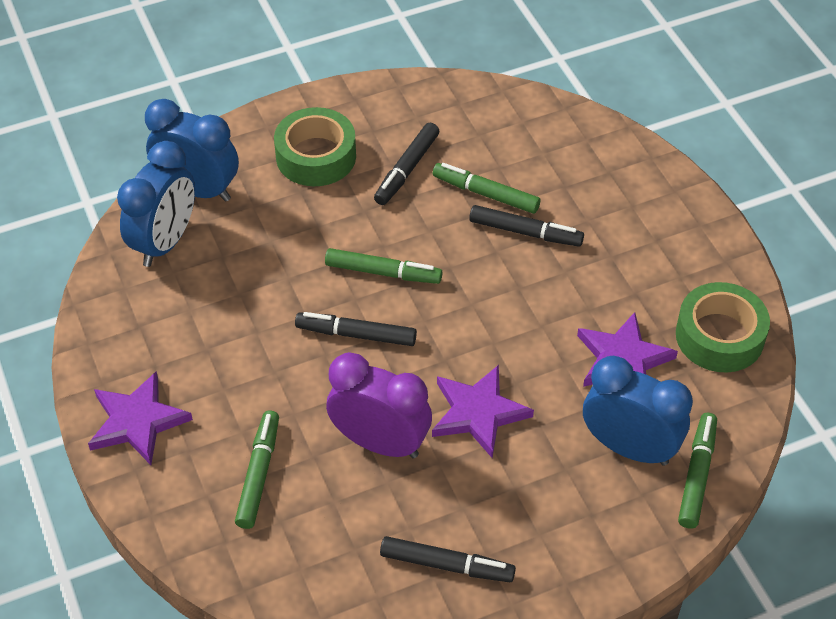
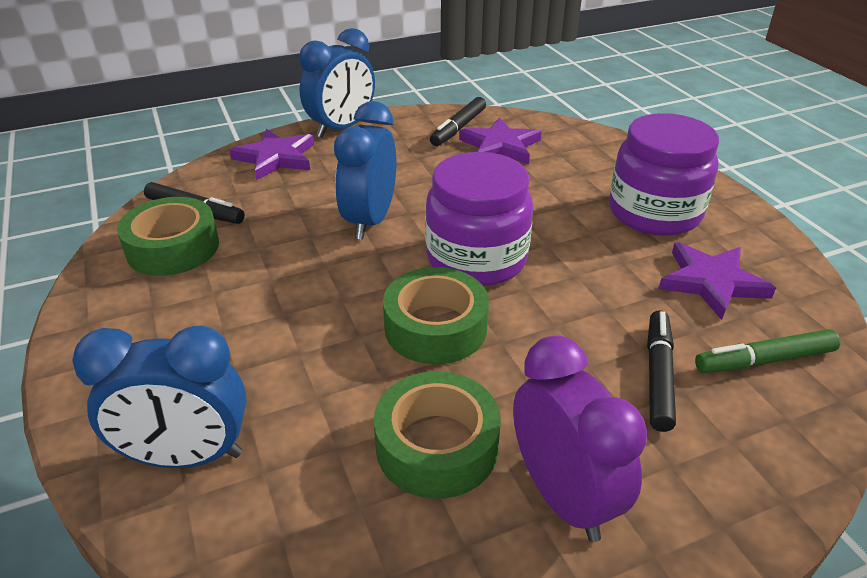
black marker: [295,312,417,346] [374,123,439,205] [380,536,516,582] [469,205,584,247] = 4 -> [144,182,245,224] [430,97,486,146] [647,310,676,432] = 3
green marker: [235,411,279,529] [325,248,443,284] [433,163,540,214] [678,413,717,529] = 4 -> [695,329,840,373] = 1
green tape: [274,107,356,186] [676,282,770,372] = 2 -> [117,197,219,276] [374,371,501,499] [383,267,489,364] = 3
purple jar: none = 0 -> [425,152,533,286] [609,113,719,236] = 2

